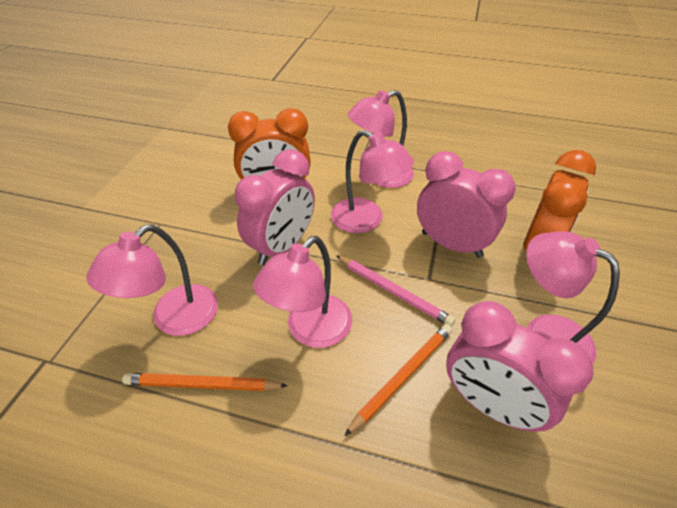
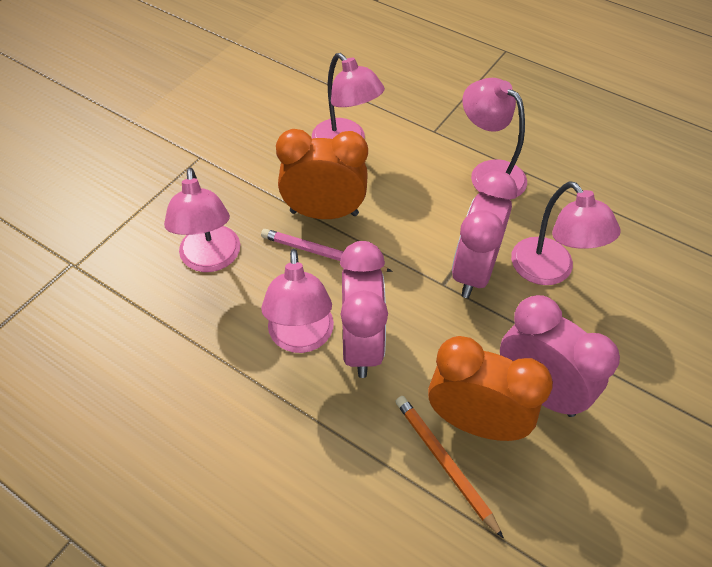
orange pencil: [122,373,288,391] [344,324,452,436] = 2 -> [395,396,504,539] = 1

